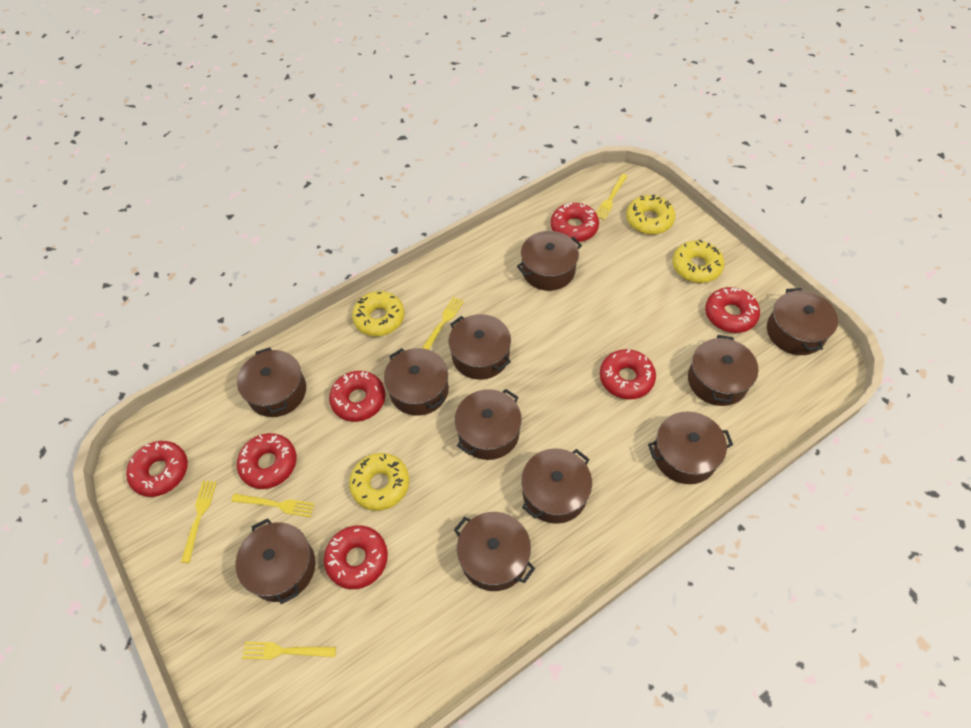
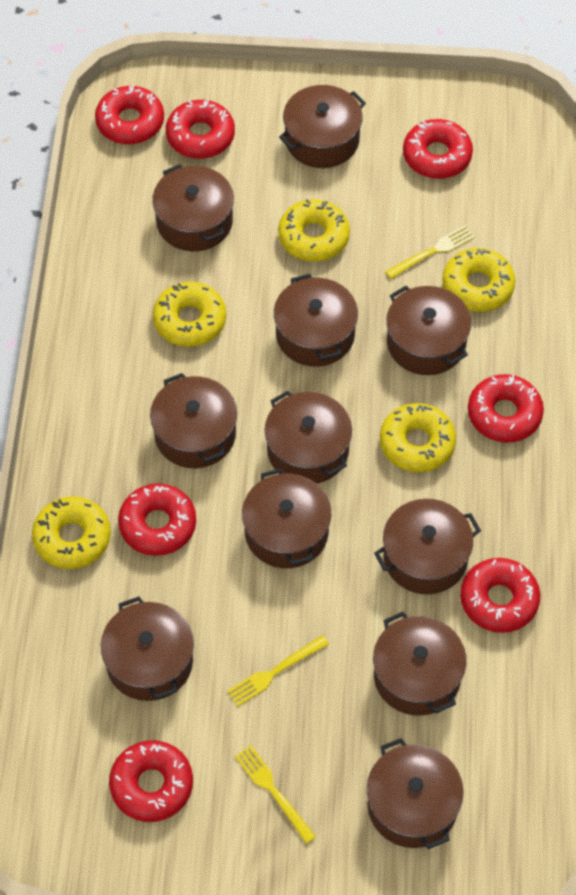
yellow donut: [349,453,409,511] [352,291,404,336] [626,194,675,235] [672,240,724,283] = 4 -> [32,496,111,569] [153,282,226,347] [278,199,350,262] [380,403,456,472] [442,248,515,312] = 5
yellow fork: [181,481,217,563] [231,494,315,517] [242,642,336,660] [422,297,464,350] [596,174,628,220] = 5 -> [227,635,329,706] [235,745,316,844] [385,225,475,279] = 3

